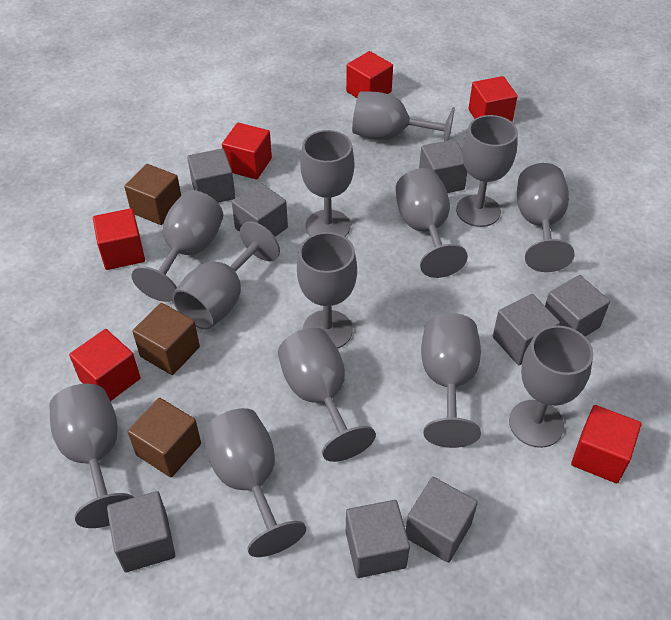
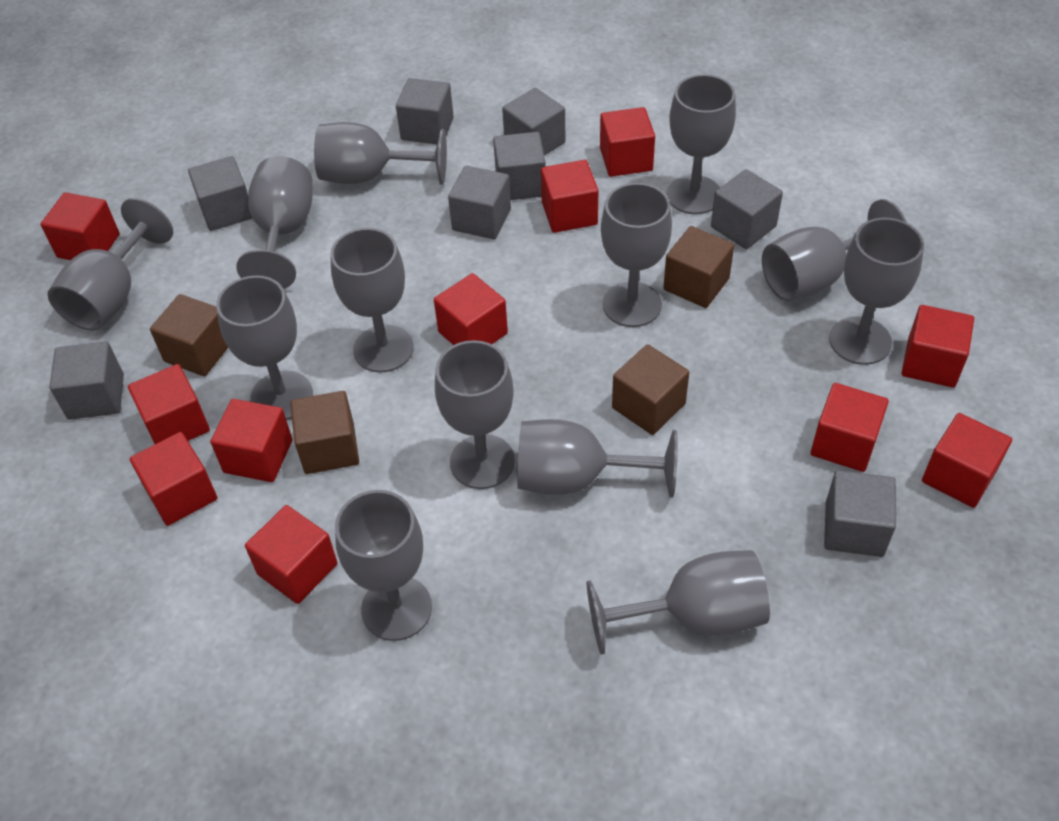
brown cube: [124,164,181,225] [128,398,201,477] [132,303,200,375] = 3 -> [150,294,228,376] [290,391,359,474] [612,344,689,435] [663,226,734,308] = 4
red cube: [69,329,141,401] [93,208,145,270] [222,123,272,180] [346,51,393,98] [468,76,518,122] [571,405,641,483] = 6 -> [41,192,120,260] [128,364,210,444] [130,432,217,526] [210,399,293,482] [245,505,338,604] [434,273,508,345] [541,160,599,233] [600,107,655,177] [811,383,889,472] [902,305,974,388] [922,413,1012,508] = 11

